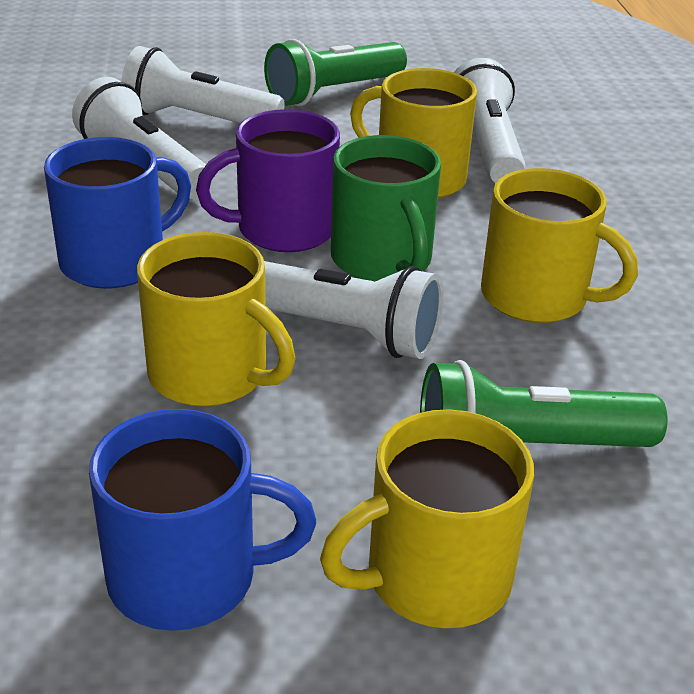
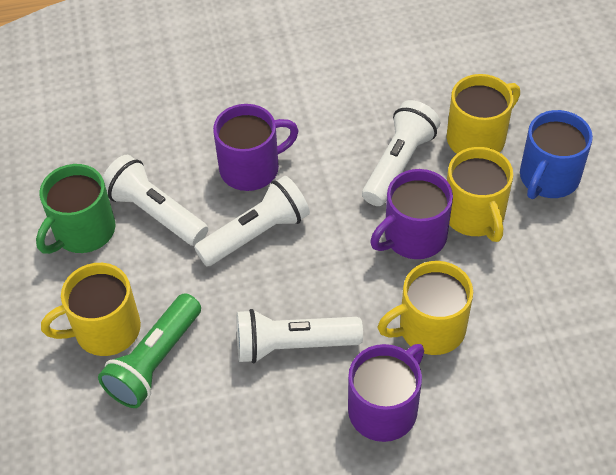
blue mug: [44,137,191,289] [89,409,316,631] = 2 -> [520,110,593,199] = 1
green flashlight: [264,39,407,106] [420,360,668,447] = 2 -> [98,293,201,408] = 1
purple mug: [196,109,340,252] = 1 -> [213,104,299,191] [348,344,424,442] [370,169,453,259] = 3

